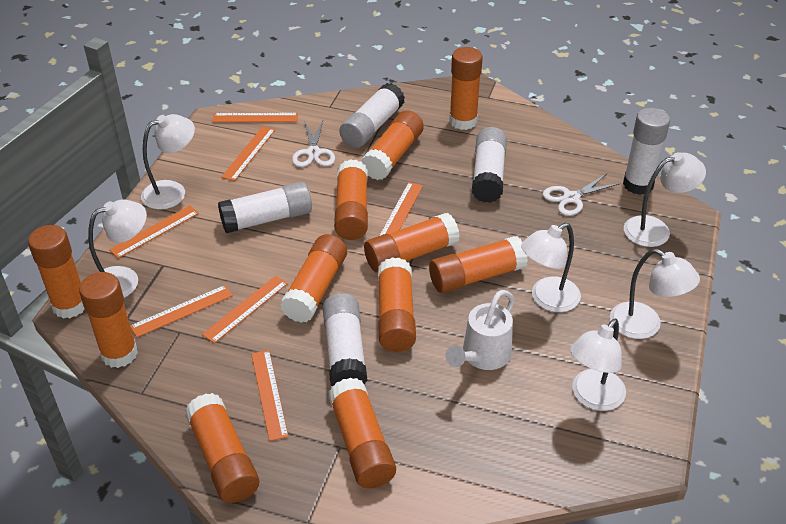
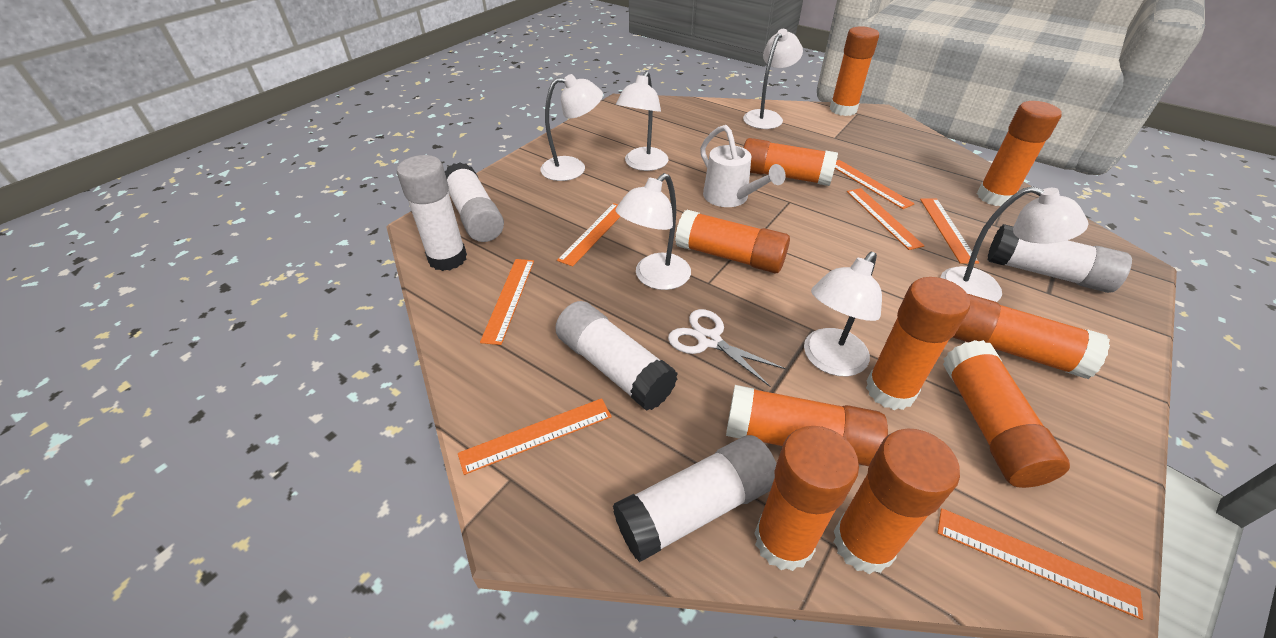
orange glue stick: [28,225,85,318] [79,272,138,368] [185,393,259,503] [280,234,347,323] [328,378,396,488] [334,159,368,240] [361,110,424,180] [364,213,460,273] [378,257,416,352] [429,236,528,293] [449,47,483,130] = 11 -> [675,210,790,273] [726,385,888,466] [743,138,838,186] [754,426,859,571] [830,26,879,116] [833,428,960,574] [866,277,970,410] [943,340,1070,488] [953,294,1110,379] [977,101,1062,206] = 10
white scissors: [292,121,335,167] [542,173,621,216] = 2 -> [668,309,786,387] = 1

